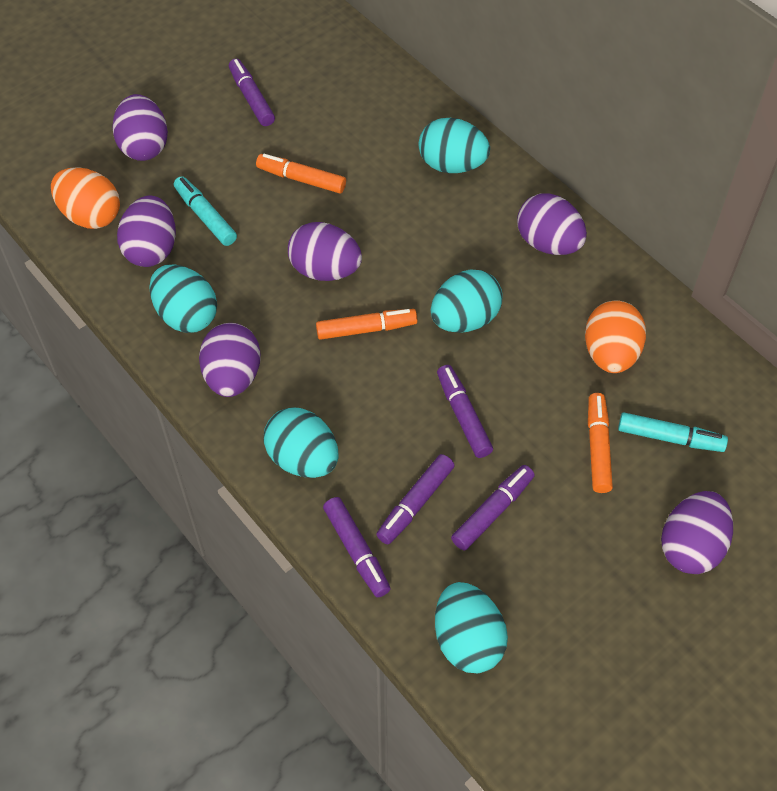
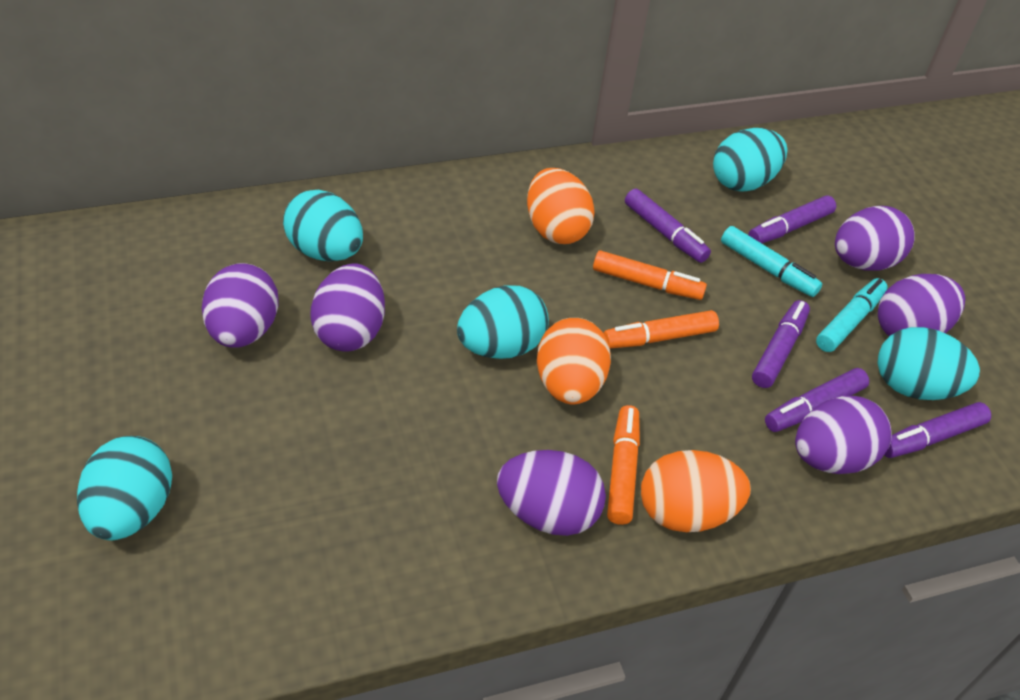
orange egg: [51,167,120,229] [585,300,646,373] = 2 -> [527,168,595,244] [537,318,611,404] [641,450,751,532] = 3

